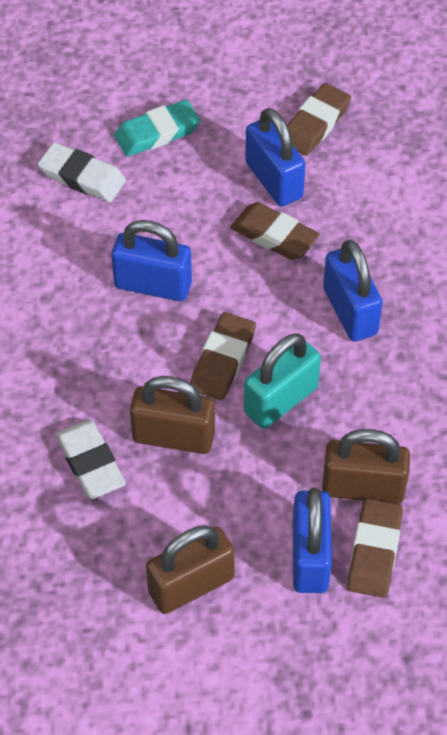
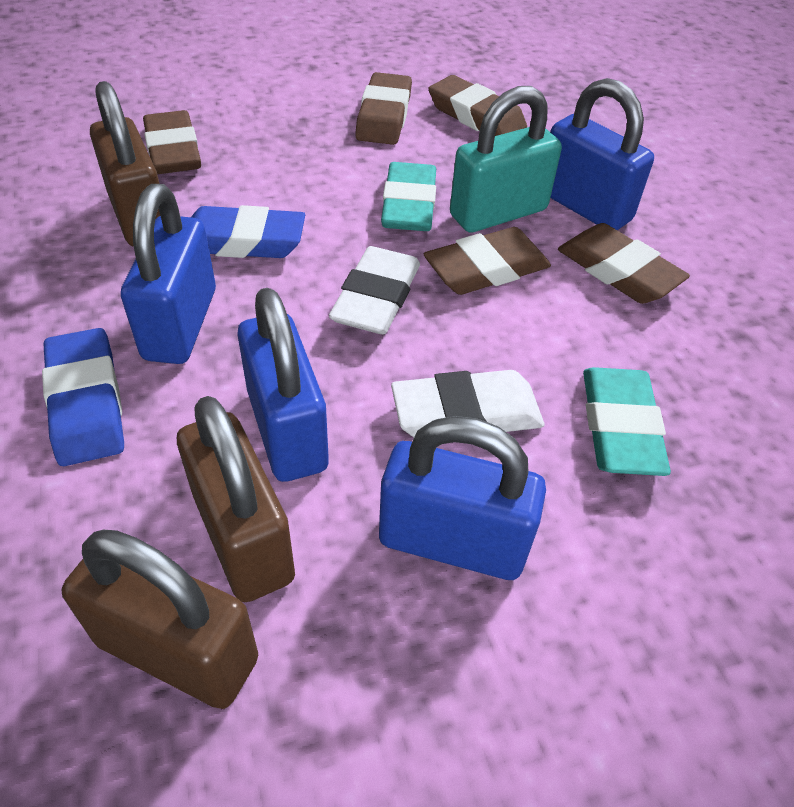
blue eraser: none = 0 -> [42,328,124,466] [191,205,305,258] = 2
brown eraser: [190,312,256,400] [230,202,320,260] [287,83,351,155] [347,498,403,598] = 4 -> [143,110,201,174] [355,72,412,145] [424,227,551,295] [429,75,527,136] [558,223,690,304] = 5
turquoise eraser: [114,100,200,157] = 1 -> [381,162,436,231] [583,367,671,476] = 2

